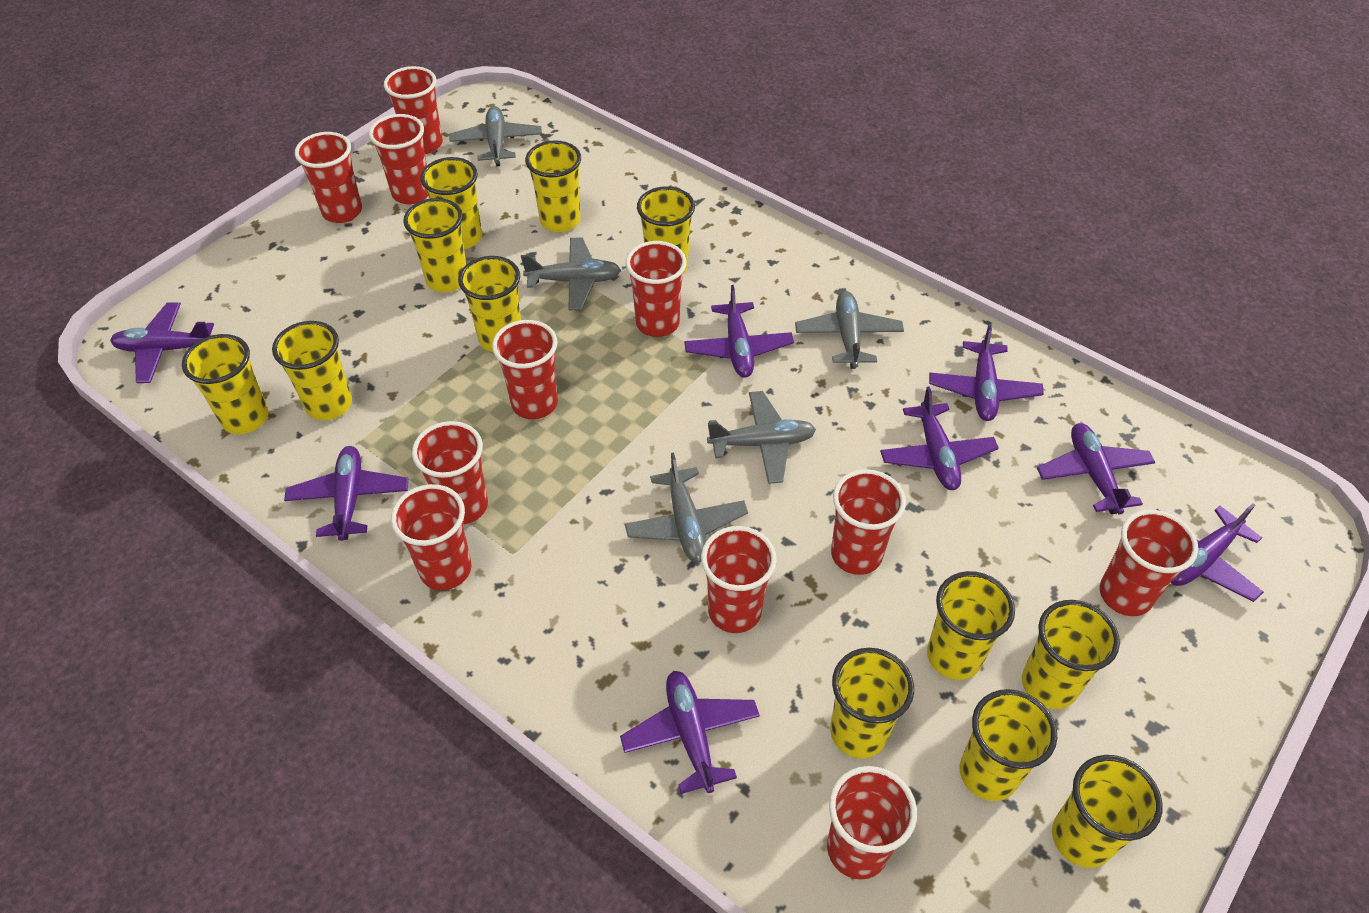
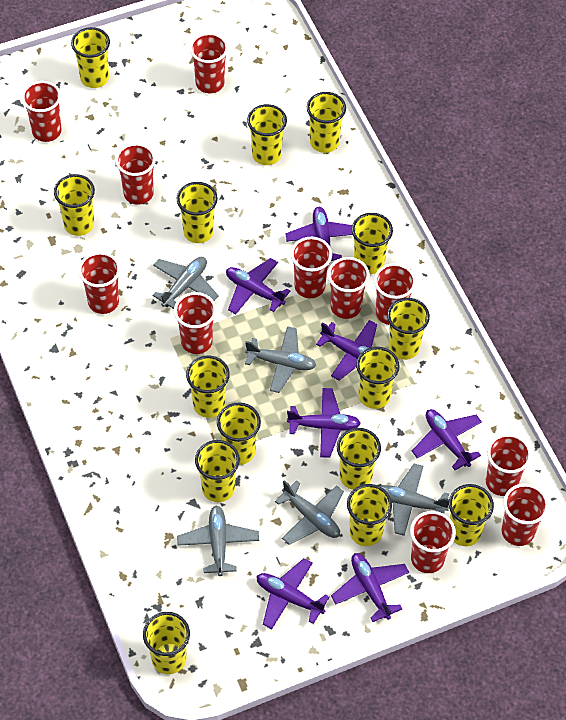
purple plane: [110,302,214,383] [284,446,408,541] [620,671,760,794] [684,285,794,377] [880,386,999,490] [929,324,1044,421] [1037,423,1155,514] [1156,503,1264,602] = 8 -> [226,258,290,315] [256,558,330,629] [285,207,353,264] [287,388,361,458] [316,320,377,380] [331,553,409,622] [412,409,482,470] = 7
yellow cup: [182,334,269,434] [272,321,352,420] [403,198,467,292] [420,157,482,249] [458,256,521,352] [525,140,581,232] [637,187,695,274] [830,648,914,758] [927,571,1015,680] [960,689,1057,801] [1022,600,1120,709] [1052,755,1163,868] = 12 -> [54,174,95,236] [71,27,110,88] [143,612,190,674] [177,182,218,243] [186,356,230,418] [195,440,240,502] [217,402,261,465] [247,104,287,165] [307,92,346,153] [337,428,381,490] [347,484,392,546] [352,213,393,274] [356,347,400,409] [387,298,430,360] [449,484,494,546] = 15

